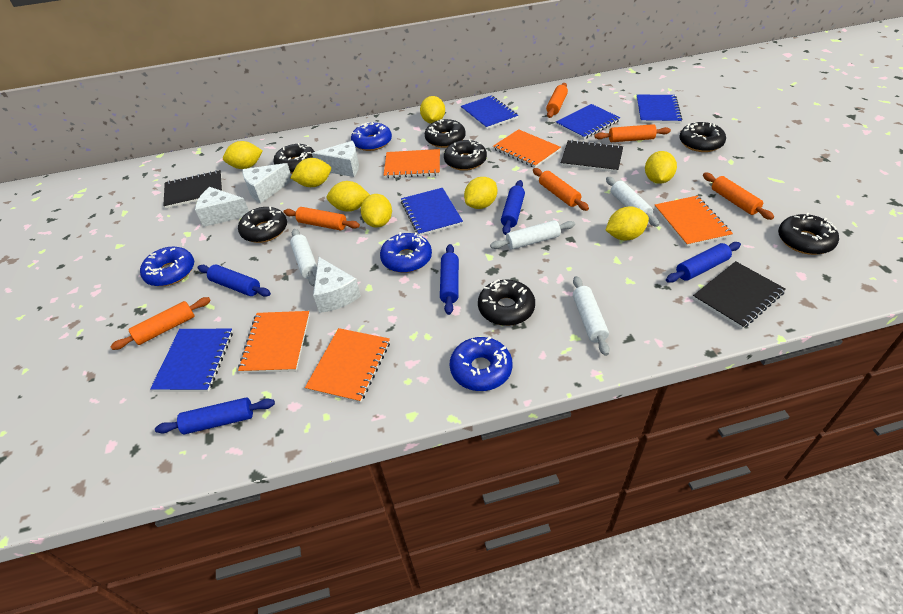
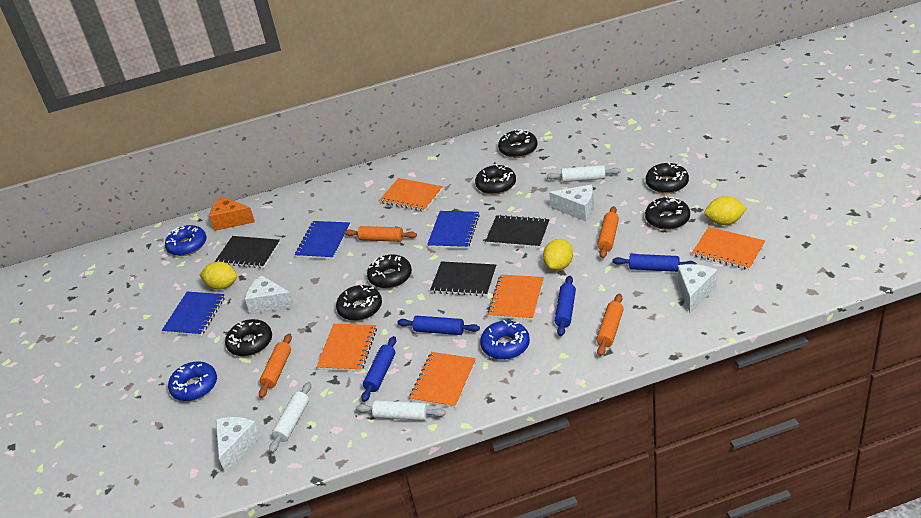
blue donut: [140,247,194,286] [351,122,392,151] [380,232,432,273] [450,337,512,391] = 4 -> [165,225,207,256] [168,361,217,401] [480,320,530,360] = 3
blue notebook: [150,329,233,392] [401,188,463,236] [461,96,518,129] [556,104,620,139] [636,95,682,123] = 5 -> [162,292,225,336] [295,221,350,259] [427,211,480,249] = 3
blue rolling pin: [155,397,275,435] [198,265,271,297] [440,244,459,315] [501,180,525,235] [666,242,741,283] = 5 -> [361,336,396,402] [397,316,480,335] [555,276,576,336] [612,254,697,272] = 4
orange cheese: none = 0 -> [209,196,255,231] = 1
orange rolling pin: [110,297,211,350] [283,207,360,230] [533,168,589,211] [546,83,568,118] [594,124,671,142] [703,173,774,220] = 6 -> [259,333,292,398] [344,226,417,242] [596,294,624,356] [598,206,619,258] = 4
white rolling pin: [290,229,317,286] [490,220,575,250] [573,276,610,356] [606,177,659,227] = 4 -> [269,382,311,453] [356,400,446,421] [547,165,621,182] = 3
yellow lemon: [223,141,262,169] [291,158,331,187] [327,181,370,212] [361,194,392,228] [420,96,445,124] [464,177,497,209] [606,206,649,240] [645,151,677,184] = 8 -> [200,262,237,290] [543,239,573,271] [704,196,747,225] = 3

